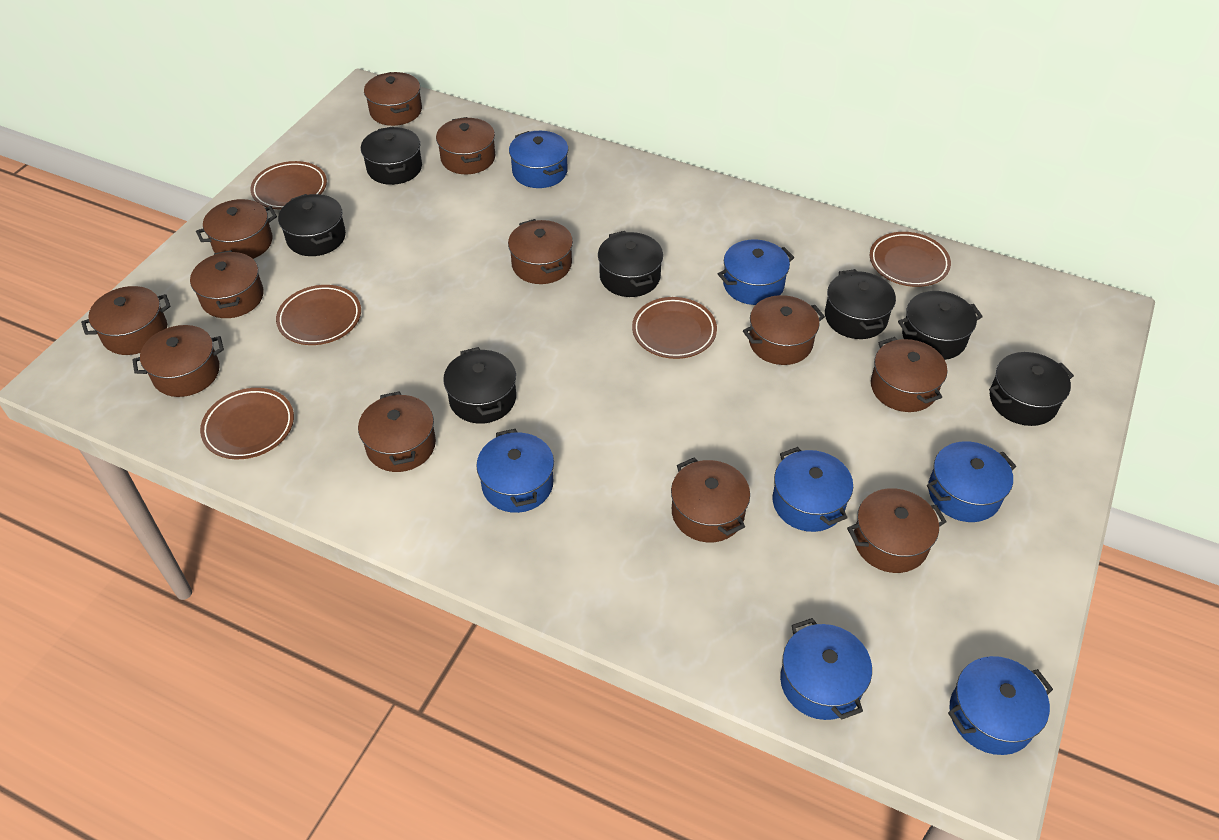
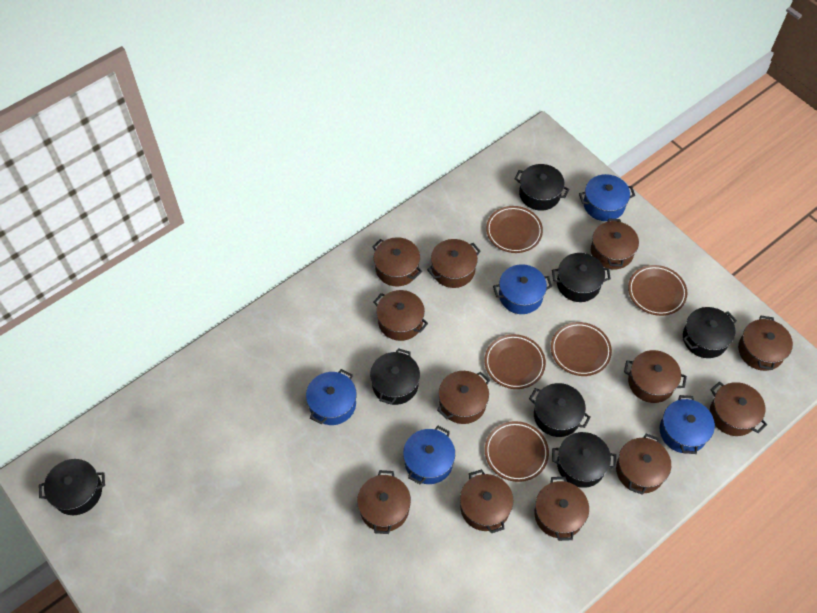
blue pot: [476,429,554,513] [509,131,568,188] [718,240,794,305] [772,447,853,532] [780,618,872,720] [927,441,1016,522] [948,656,1053,755] = 7 -> [306,369,357,425] [403,426,455,484] [493,264,552,314] [579,174,635,221] [660,395,715,454] = 5

